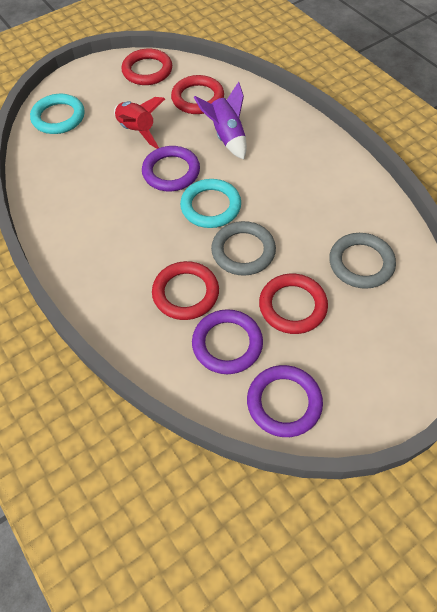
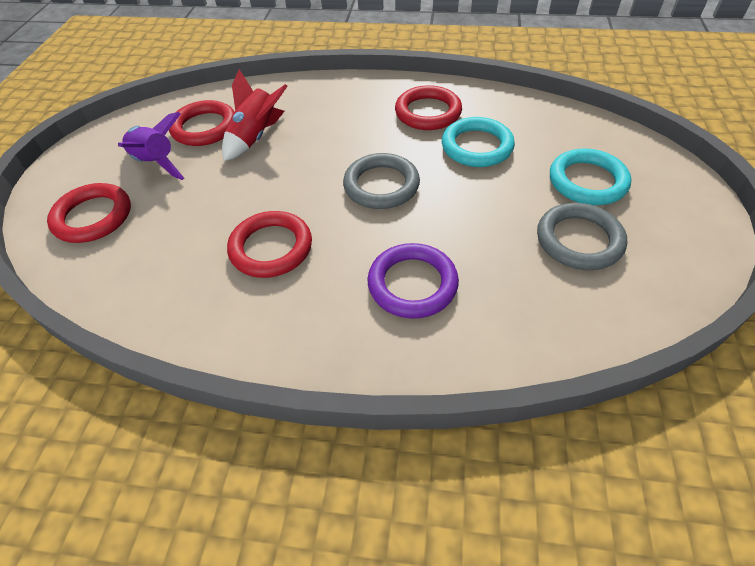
purple ring: [142,146,200,192] [192,309,263,374] [247,365,323,437] = 3 -> [367,243,459,319] = 1

